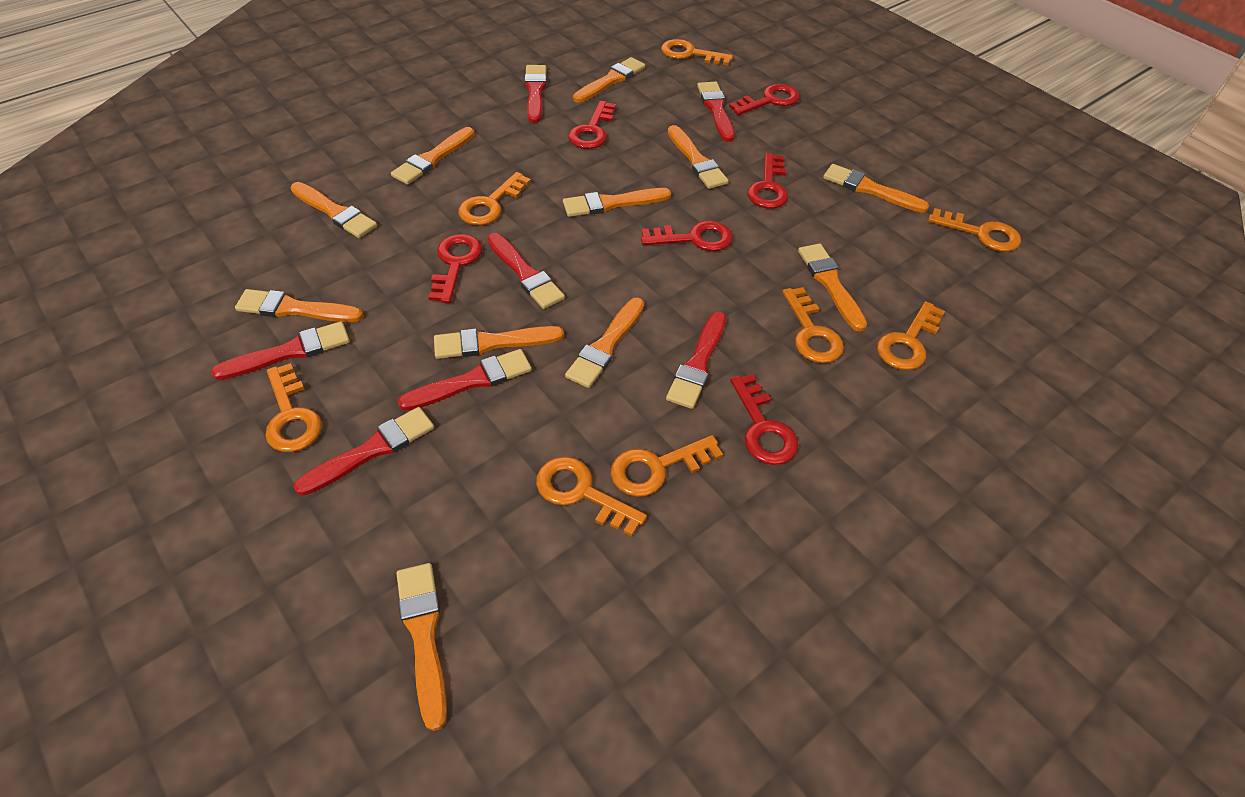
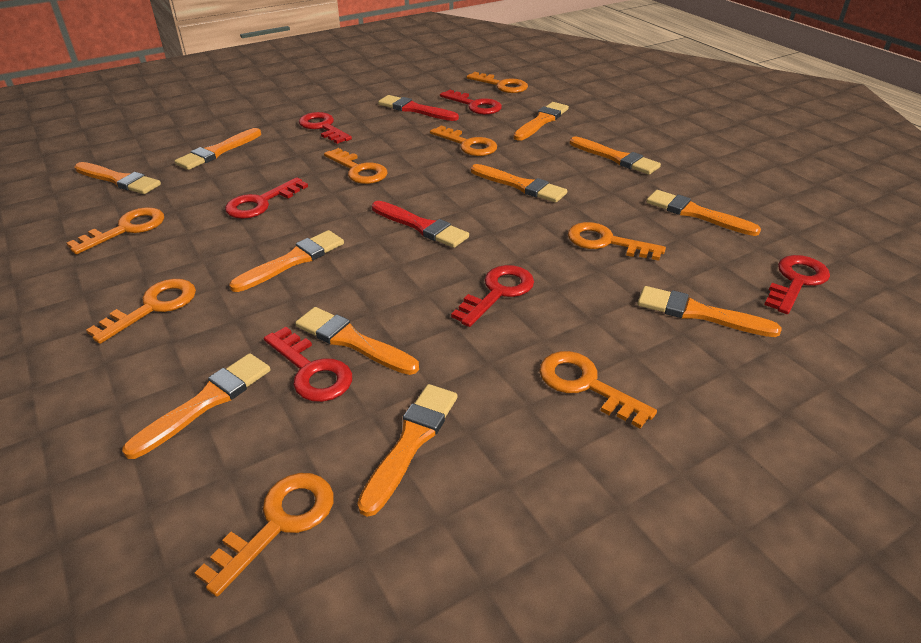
red brush: [211,321,350,380] [293,407,434,496] [398,349,532,411] [487,233,565,309] [525,65,547,123] [666,311,726,409] [697,81,735,142] = 7 -> [372,201,469,248] [378,95,459,121] = 2

